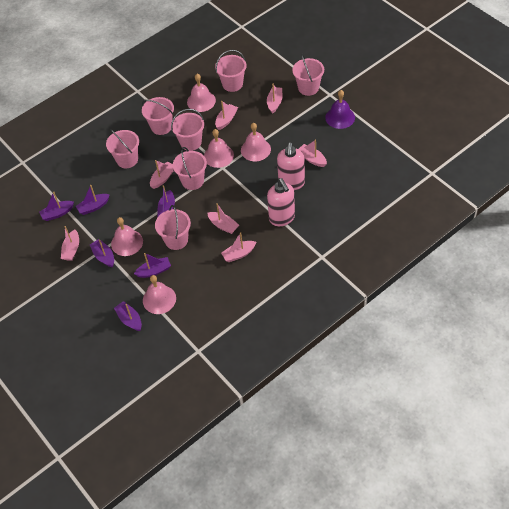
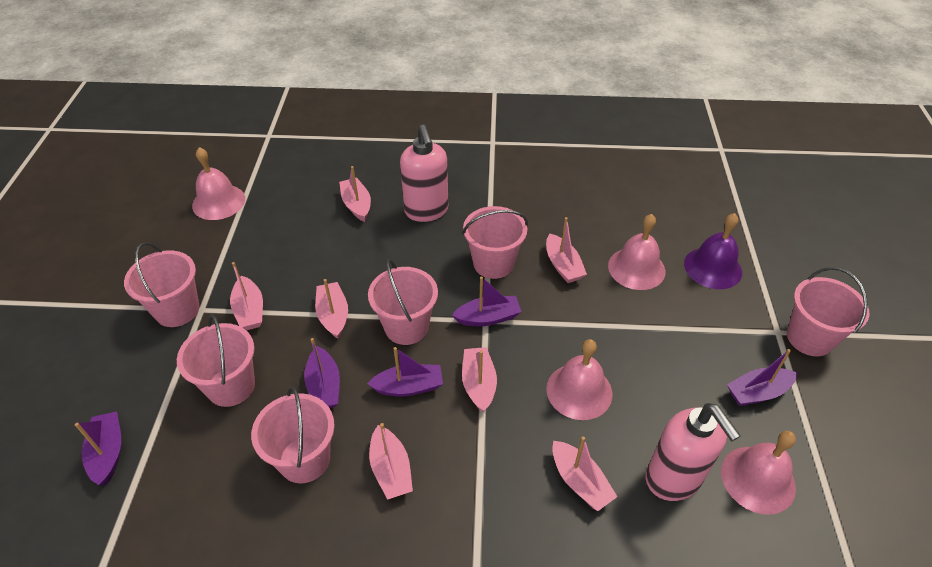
pink bell: [111,217,143,256] [143,275,176,314] [187,74,216,112] [204,129,234,168] [241,123,271,161] = 5 -> [192,147,245,220] [546,339,612,420] [608,214,665,290] [721,431,796,515] = 4
pink bucket: [106,129,139,168] [142,97,174,135] [155,205,191,250] [171,109,204,151] [173,147,207,190] [215,50,247,92] [292,54,324,96] = 7 -> [124,242,199,327] [177,314,255,407] [251,386,335,483] [368,259,438,345] [462,206,528,279] [787,267,869,356] = 6
purple boat: [39,192,74,221] [76,185,110,215] [90,239,114,267] [114,301,142,331] [134,253,171,278] [157,185,175,218] = 6 -> [75,412,121,485] [304,338,340,408] [367,347,443,397] [452,276,521,326] [727,349,797,406] = 5

